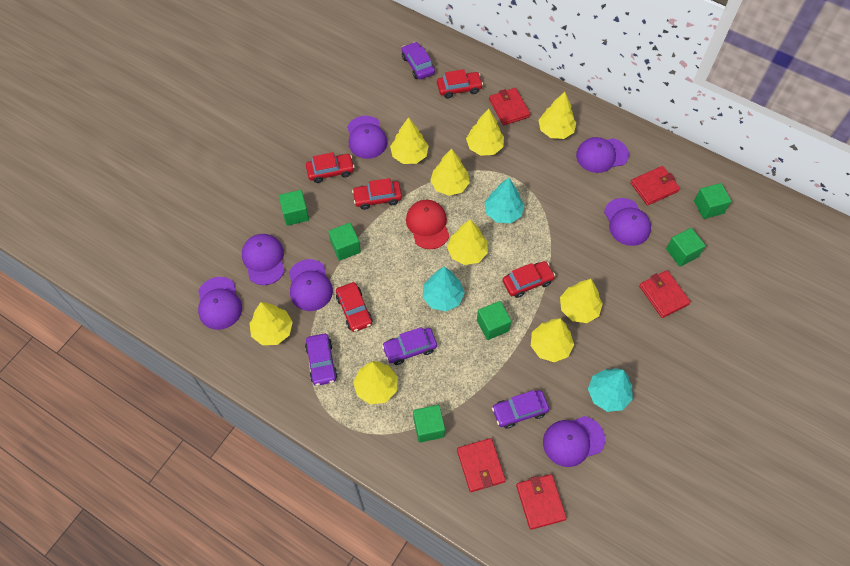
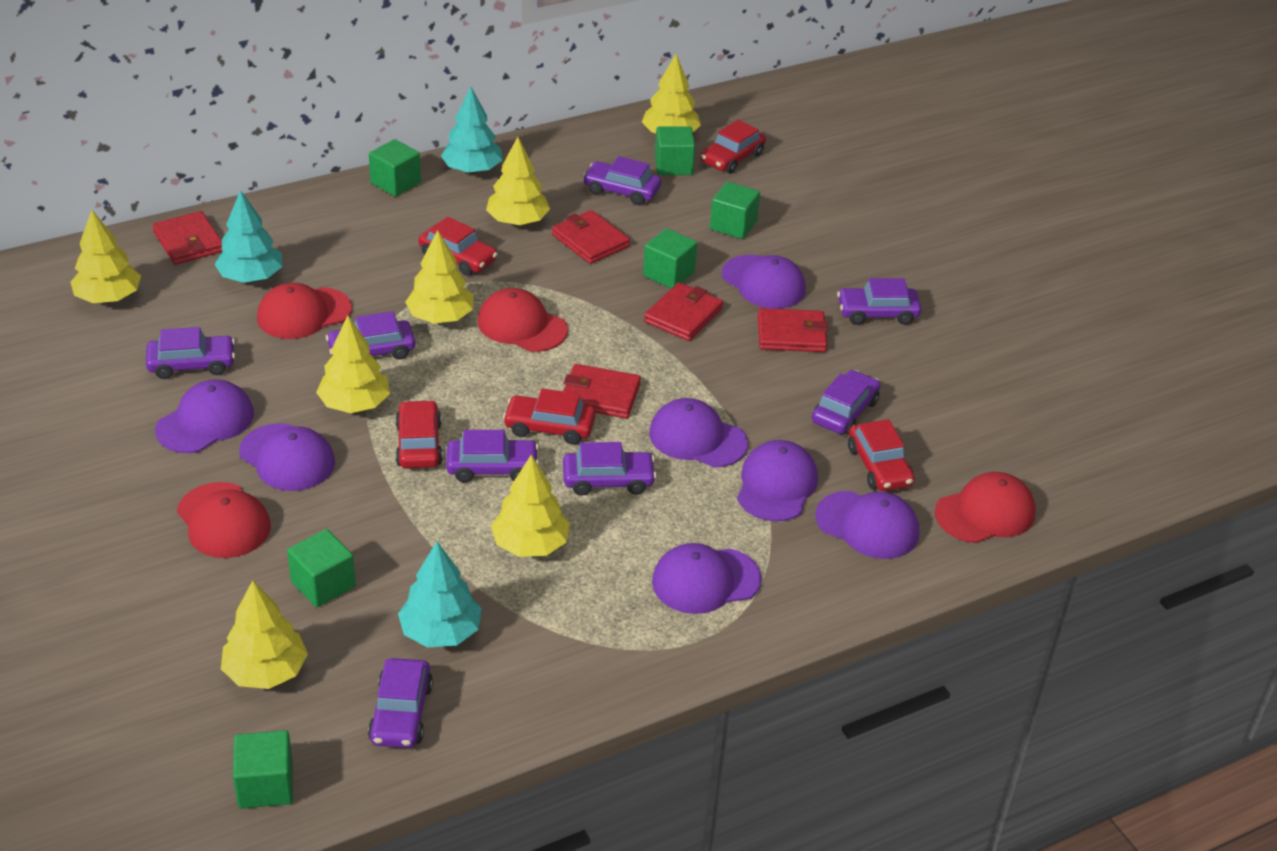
purple car: [305,334,338,386] [382,327,437,365] [402,42,435,79] [492,390,549,429] = 4 -> [146,327,235,379] [326,311,416,359] [368,658,433,748] [446,430,539,483] [563,442,656,496] [583,156,661,205] [812,370,881,435] [837,278,921,325] = 8
red cap: [406,200,449,249] = 1 -> [177,482,271,558] [257,283,352,339] [478,288,568,352] [935,472,1036,543] = 4
yellow tree: [249,302,293,345] [353,361,398,404] [390,117,429,164] [430,149,470,196] [447,219,488,265] [466,109,504,156] [531,318,574,362] [538,92,576,139] [560,279,603,323] = 9 -> [71,210,141,303] [221,580,308,689] [316,315,390,413] [405,230,474,323] [486,137,550,225] [491,455,570,557] [642,54,701,133] = 7

